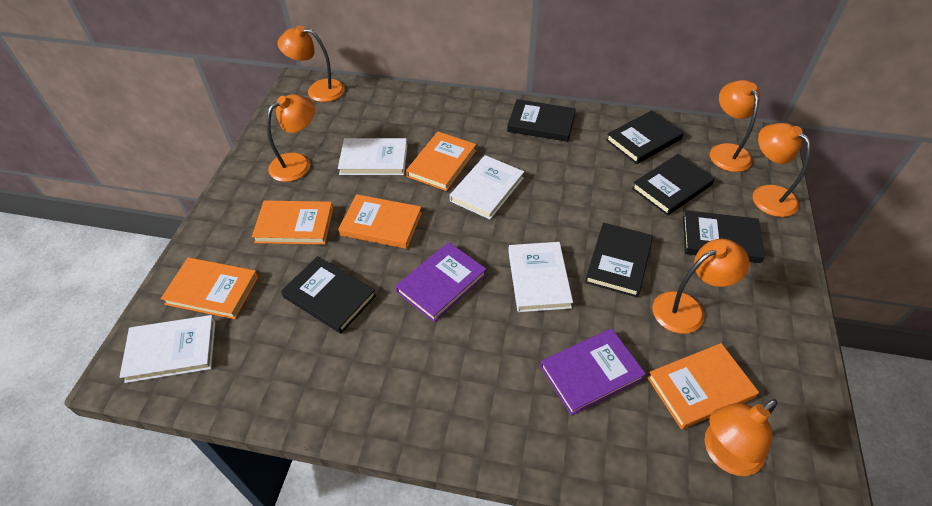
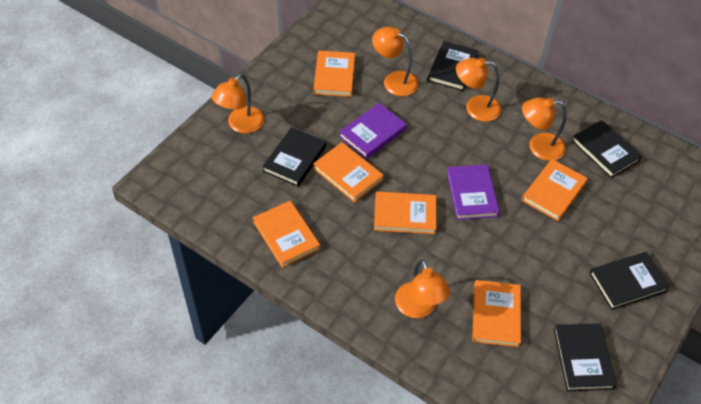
black book: [281,256,376,334] [507,99,576,142] [585,222,653,297] [606,110,684,164] [632,154,715,216] [683,210,765,263] = 6 -> [262,127,326,187] [427,41,479,91] [553,323,617,391] [572,120,642,178] [589,252,670,310] = 5
orange book: [161,257,259,319] [252,201,334,245] [338,194,422,249] [406,132,476,191] [647,343,759,429] = 5 -> [253,201,320,268] [313,51,355,97] [313,142,384,203] [374,192,436,234] [472,280,521,347] [522,159,588,221] = 6
orange lamp: [266,94,315,182] [278,26,345,102] [652,239,749,334] [705,399,778,476] [710,80,760,172] [753,123,811,217] = 6 -> [211,74,264,133] [372,27,419,96] [395,259,450,318] [456,58,502,122] [522,97,567,161] = 5
white book: [119,315,216,383] [338,138,407,175] [450,155,524,219] [508,242,573,312] = 4 -> none = 0

